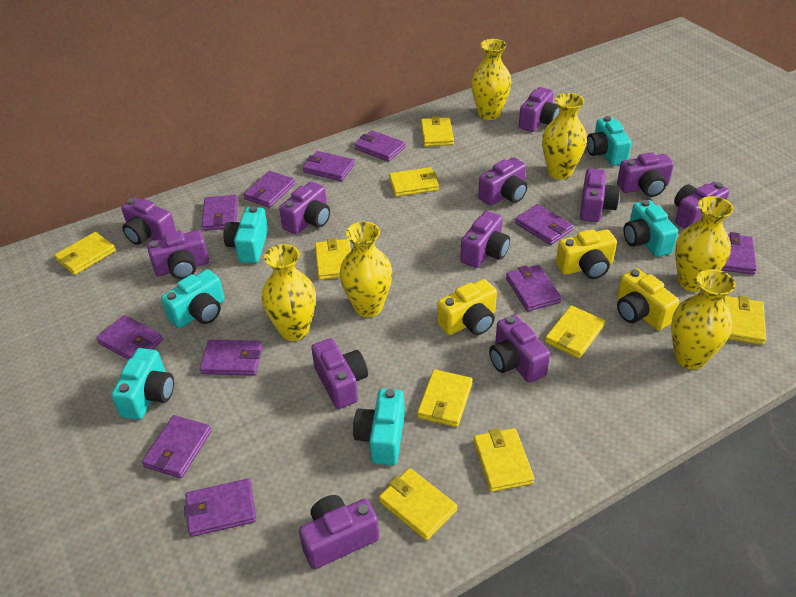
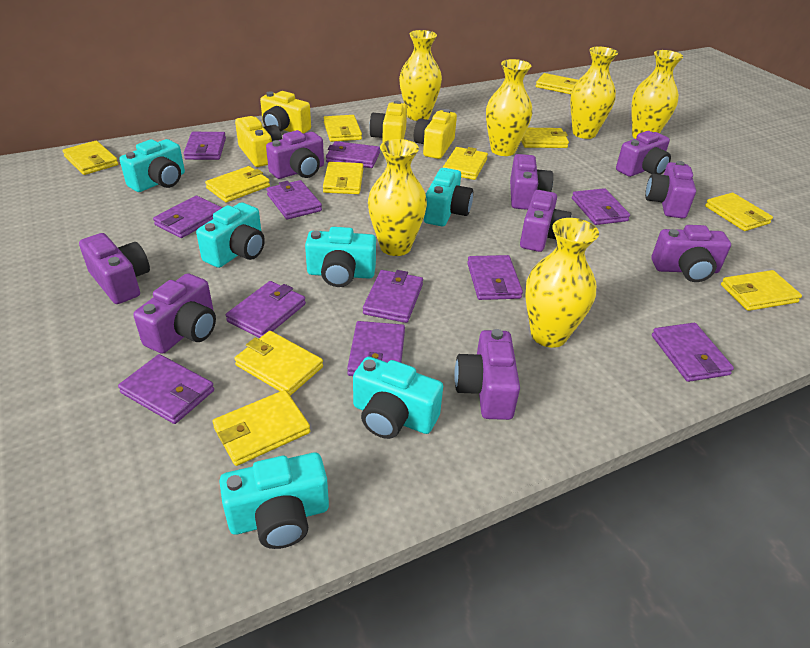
purple camera: [121,197,176,245] [147,230,209,279] [279,181,330,235] [299,495,379,569] [311,338,368,409] [460,211,510,268] [478,157,527,206] [489,315,550,383] [519,87,559,132] [580,168,620,222] [617,152,674,197] [674,182,729,229] = 12 -> [79,233,150,304] [133,273,216,354] [266,130,324,179] [454,329,520,420] [510,154,553,210] [520,190,571,252] [616,131,671,177] [645,161,696,218] [651,225,731,282] = 9
yellow camera: [437,279,497,335] [556,229,617,279] [617,268,679,331] = 3 -> [235,116,282,167] [260,91,311,134] [369,101,407,143] [414,109,457,159] = 4
yellow wallet: [54,232,116,275] [315,238,351,280] [379,468,457,540] [389,167,439,197] [417,369,473,427] [421,116,454,147] [474,428,535,492] [545,305,605,358] [723,296,766,345] = 9 -> [63,141,118,175] [205,166,270,202] [212,390,310,466] [234,331,323,396] [323,162,363,194] [324,115,362,142] [443,147,488,180] [521,128,569,148] [536,73,578,94] [705,193,773,231] [721,270,802,311] = 11

